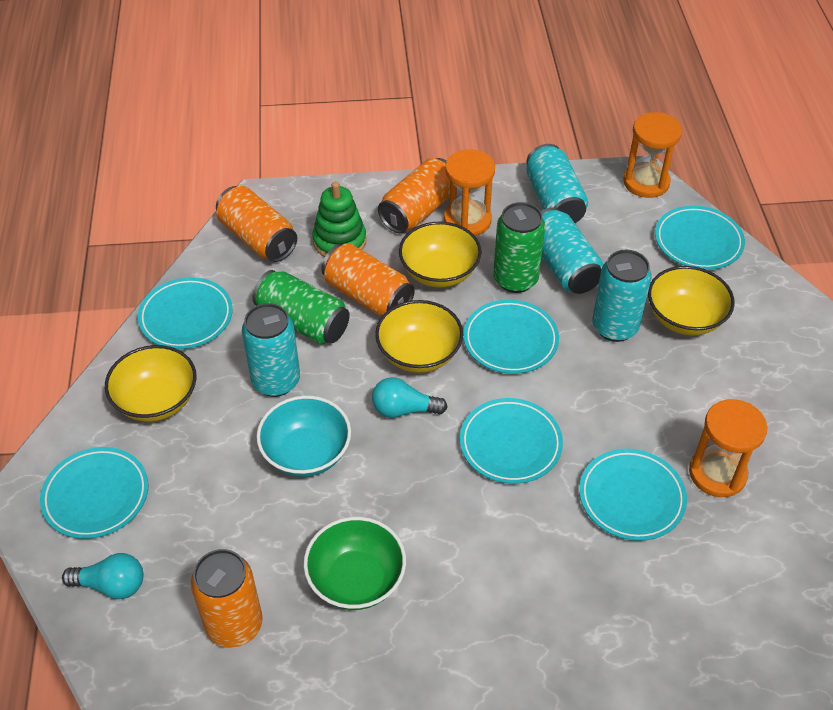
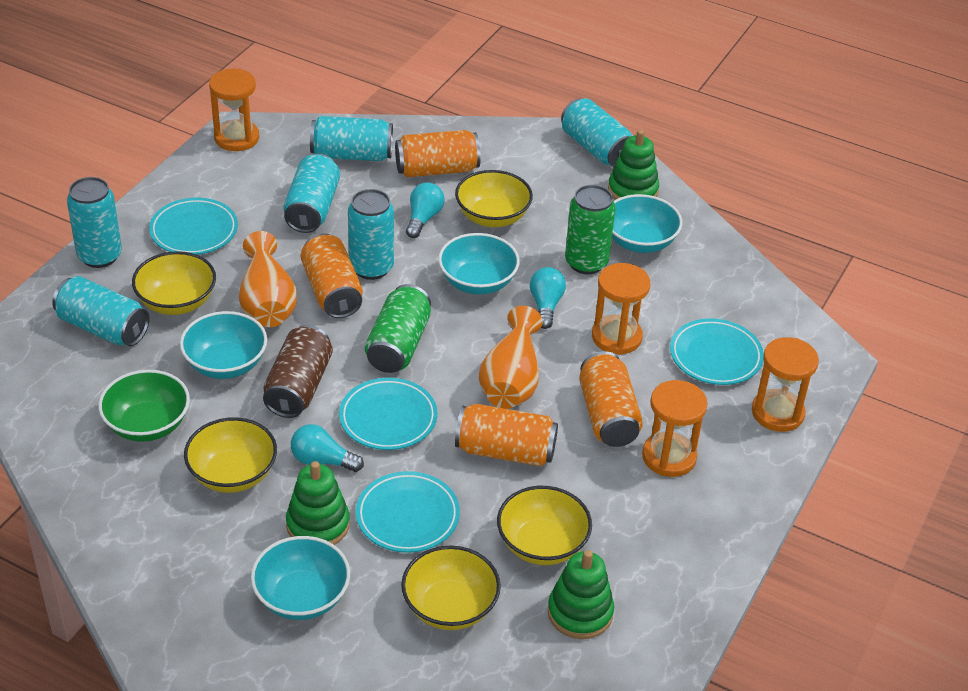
brown can: none = 0 -> [263,325,333,418] = 1
green stacking toy: [312,182,366,257] = 1 -> [286,461,350,545] [548,550,614,639] [608,130,659,200] = 3
orange hourglass: [444,149,495,236] [623,112,682,198] [689,399,767,497] = 3 -> [209,69,259,151] [592,263,650,355] [642,380,707,477] [752,337,819,432] = 4
orange vase: none = 0 -> [239,231,297,327] [479,306,543,409] = 2
turquoise bowl: [257,396,351,477] = 1 -> [180,311,267,379] [251,536,350,620] [438,233,520,294] [612,194,682,253] = 4
turquoise can: [242,303,300,397] [526,144,588,223] [541,207,603,294] [592,250,652,342] = 4 -> [52,276,149,346] [67,177,122,268] [283,154,340,233] [310,116,393,161] [348,189,394,280] [561,98,632,167] = 6
turquoise light bulb: [62,553,143,599] [372,377,448,418] = 2 -> [291,424,364,472] [406,182,444,238] [530,267,566,329] = 3
turquoise plate: [40,447,149,539] [138,277,233,349] [460,398,563,484] [463,299,559,374] [579,449,687,541] [655,206,745,270] = 6 -> [149,198,238,255] [339,378,437,450] [356,471,460,553] [670,318,764,385] = 4
yellow bowl: [105,345,197,422] [375,300,463,373] [399,222,482,288] [648,266,735,336] = 4 -> [132,251,216,315] [184,417,277,493] [401,545,501,630] [455,170,533,227] [497,486,592,565] = 5

